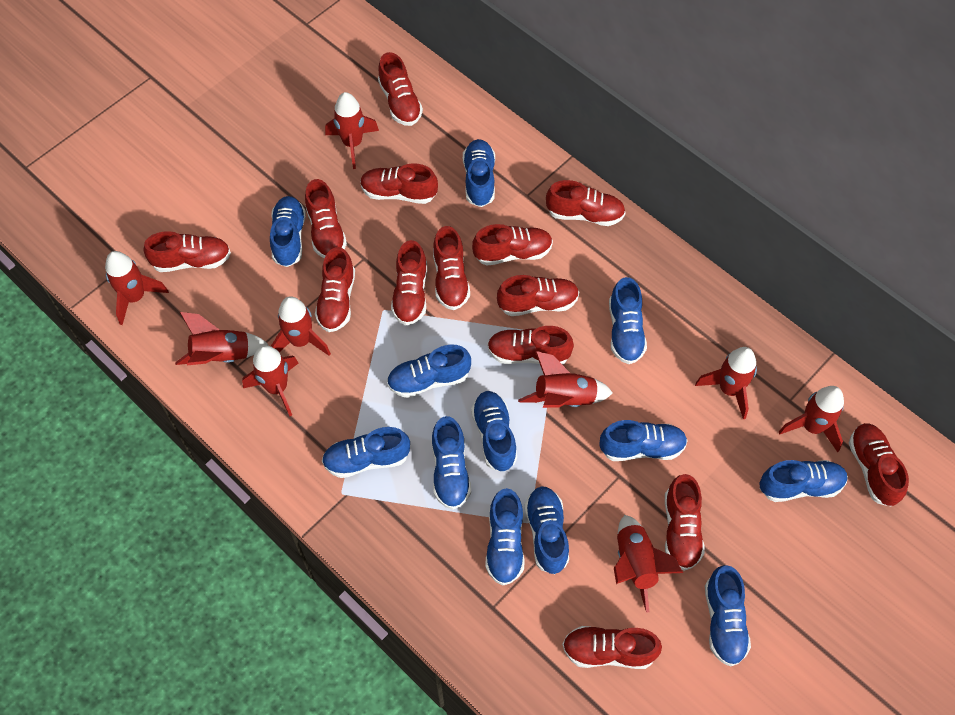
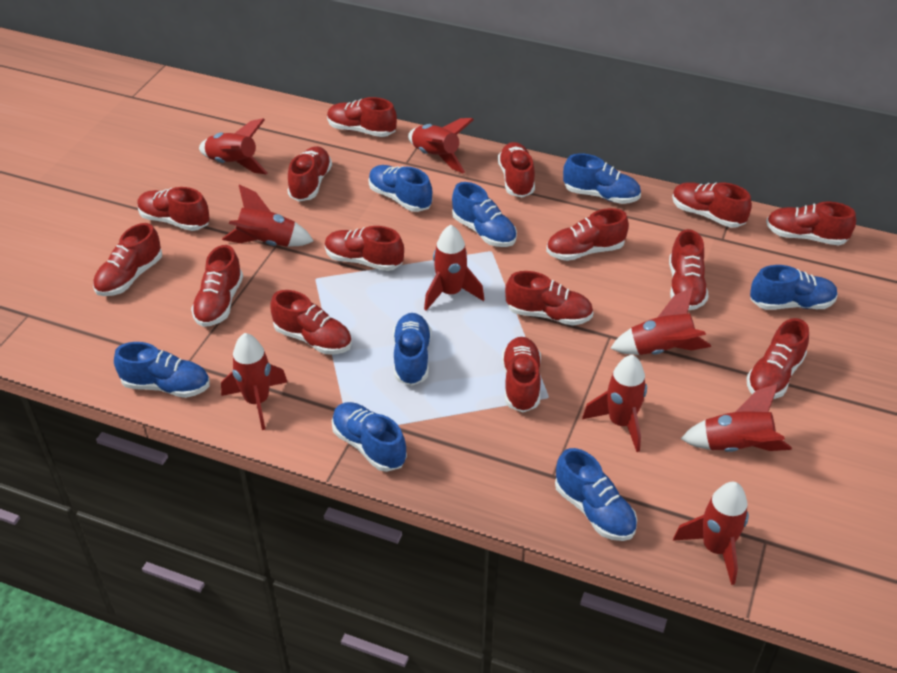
blue shoe: [270,196,306,267] [322,427,410,478] [387,345,471,398] [432,416,471,510] [463,139,495,207] [471,391,517,472] [485,488,525,585] [524,486,569,574] [599,420,688,461] [609,277,647,364] [705,565,751,666] [760,460,848,502] = 12 -> [114,342,210,398] [332,402,407,472] [369,165,432,212] [393,313,431,386] [452,182,517,247] [555,448,637,541] [563,153,641,204] [750,265,838,310] = 8
red shoe: [144,231,231,272] [305,179,347,258] [315,247,355,332] [360,163,438,204] [378,52,423,126] [391,240,427,325] [433,226,470,310] [472,224,553,265] [487,326,574,365] [497,275,579,316] [546,180,626,226] [562,626,662,669] [665,474,705,571] [849,423,909,506] = 14 -> [93,223,162,296] [137,187,210,231] [191,245,243,327] [270,290,352,354] [287,146,332,201] [325,226,404,271] [327,97,397,137] [498,142,535,198] [502,337,541,412] [505,271,593,326] [546,208,629,261] [669,229,709,310] [672,182,752,228] [746,318,809,399] [766,201,856,246] = 15

